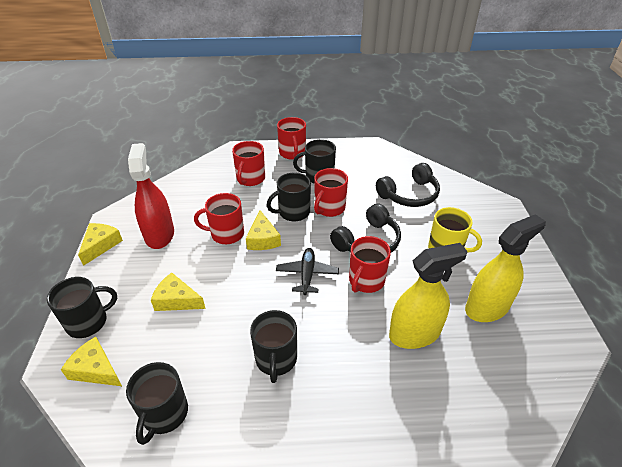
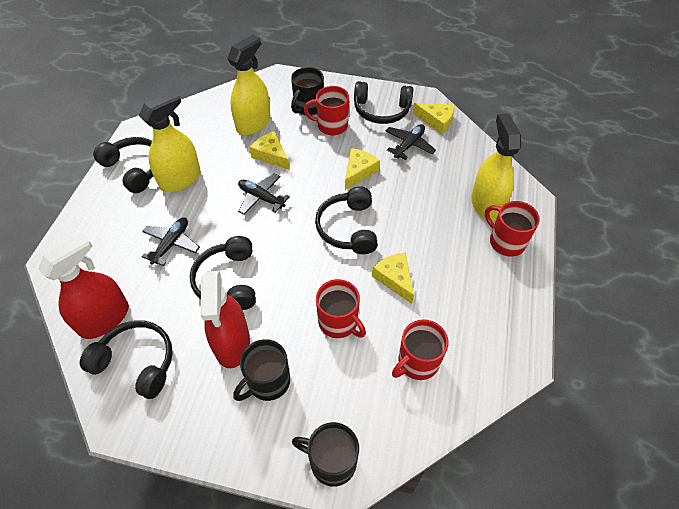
black headphones: [330,203,401,253] [376,163,440,207] = 2 -> [79,320,173,399] [93,137,153,193] [190,236,256,310] [315,186,378,254] [354,81,413,124] = 5
black mug: [47,277,117,338] [126,362,188,445] [250,310,297,383] [266,172,311,222] [293,139,336,183] = 5 -> [233,339,290,401] [291,67,324,115] [292,422,359,487] = 3
black plane: [276,248,339,295] = 1 -> [142,217,200,266] [238,173,290,215] [386,124,436,160] = 3
red mug: [194,193,244,244] [232,141,265,186] [277,117,306,160] [314,168,348,217] [349,236,391,293] = 5 -> [304,86,349,135] [316,279,366,338] [392,319,448,380] [485,201,540,257] = 4
red spray bottle: [128,143,174,249] = 1 -> [38,234,129,339] [201,271,250,368] = 2
yellow mug: [428,207,482,253] = 1 -> none = 0
yellow spray bottle: [389,243,468,349] [465,214,546,322] = 2 -> [139,91,201,192] [227,35,271,135] [471,113,521,221] = 3

